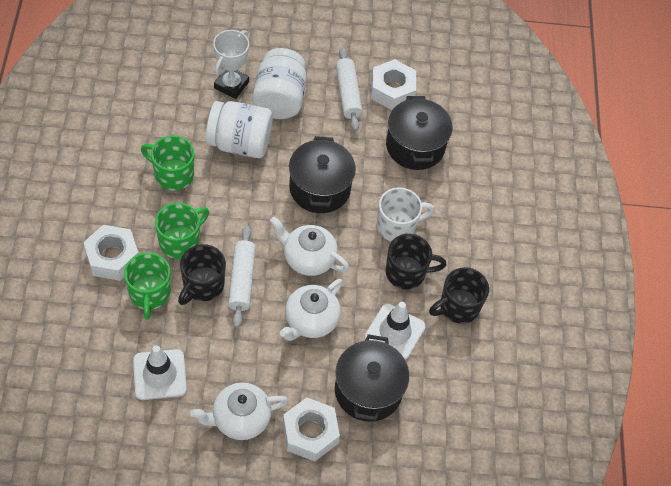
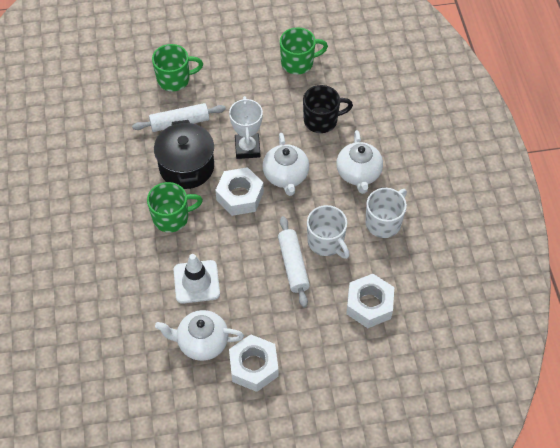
black mug: [178,244,226,305] [385,234,446,290] [429,267,489,324] = 3 -> [303,85,353,133] = 1
black pot: [289,136,356,213] [335,334,409,422] [386,96,453,170] = 3 -> [154,120,214,189] = 1
white jar: [206,101,273,158] [252,48,307,119] = 2 -> none = 0
white mug: [377,187,435,242] = 1 -> [307,205,350,259] [365,188,407,238] = 2
white traffic cone: [133,345,187,400] [365,302,426,360] = 2 -> [174,254,220,304] = 1

